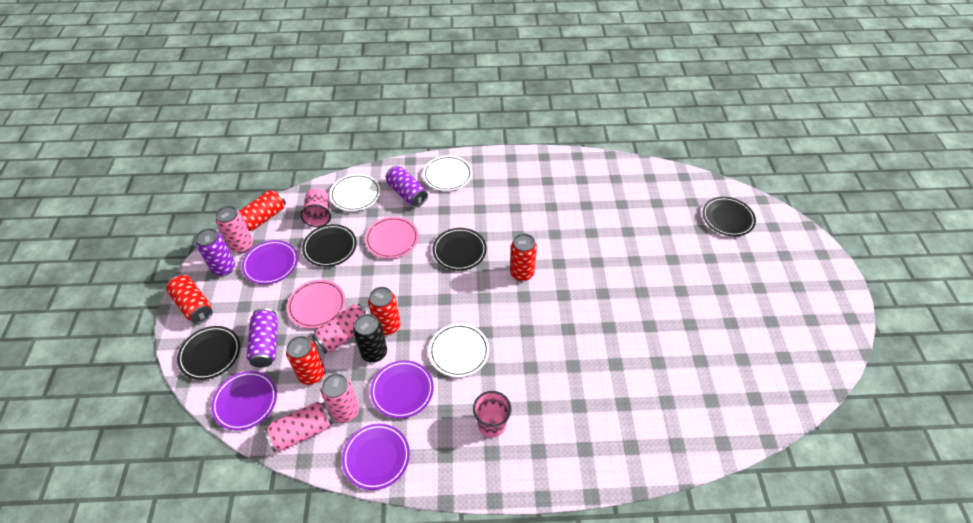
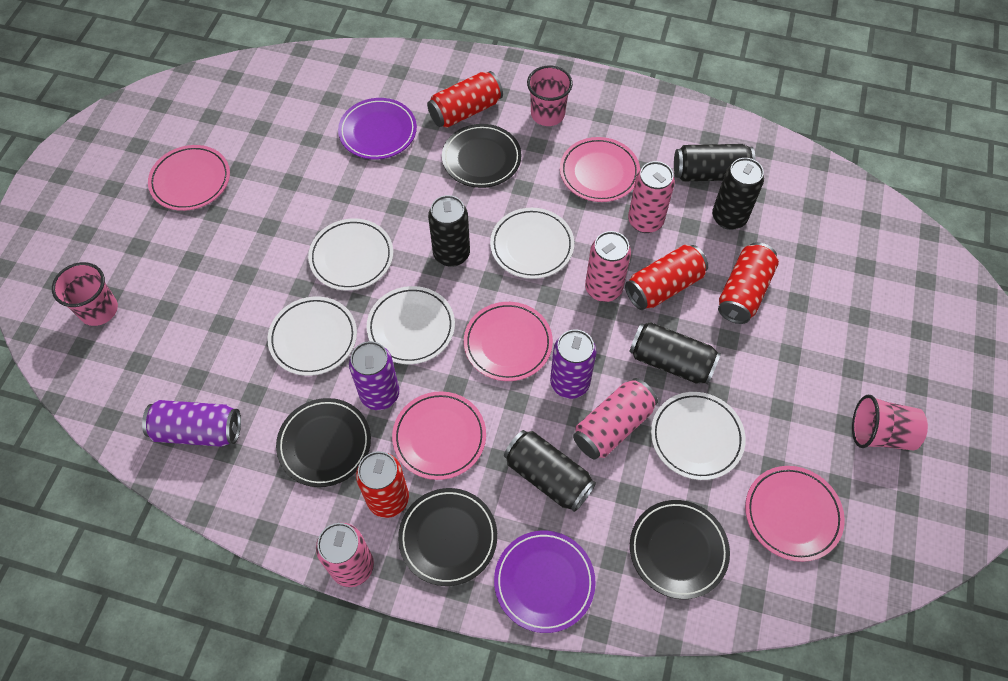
black can: [353,314,387,363] = 1 -> [428,195,470,267] [504,430,596,512] [629,322,721,384] [674,144,755,181] [712,158,764,230] = 5
pink cup: [300,188,331,227] [473,391,512,437] = 2 -> [52,262,118,326] [527,66,573,126] [852,395,928,450] = 3
pink plate: [287,280,345,328] [365,217,419,258] = 2 -> [148,145,230,211] [392,391,486,480] [464,302,553,381] [560,137,640,202] [745,466,845,562] = 5
purple plate: [211,371,277,431] [242,240,298,284] [342,424,410,490] [370,360,434,419] = 4 -> [338,98,417,160] [494,531,596,633] = 2
red can: [166,275,213,324] [240,190,286,231] [286,336,325,385] [368,287,400,335] [510,233,537,281] = 5 -> [356,451,409,518] [427,71,503,128] [625,245,708,310] [718,242,779,324] = 4
white plate: [330,174,380,211] [423,155,472,191] [429,323,489,377] = 3 -> [268,297,357,376] [308,219,393,291] [367,286,455,364] [490,208,574,279] [651,392,746,480] = 5

